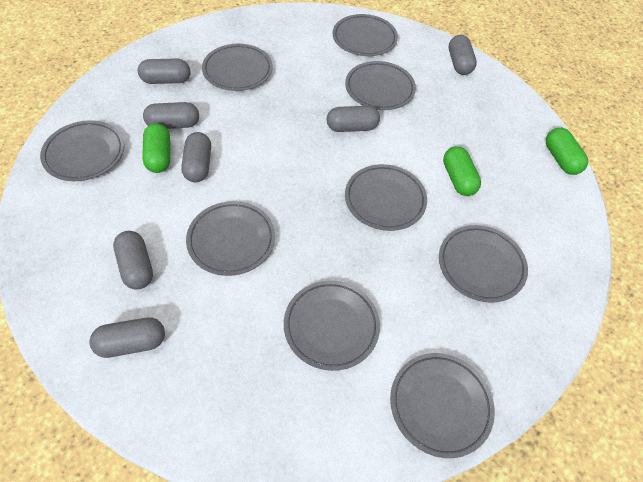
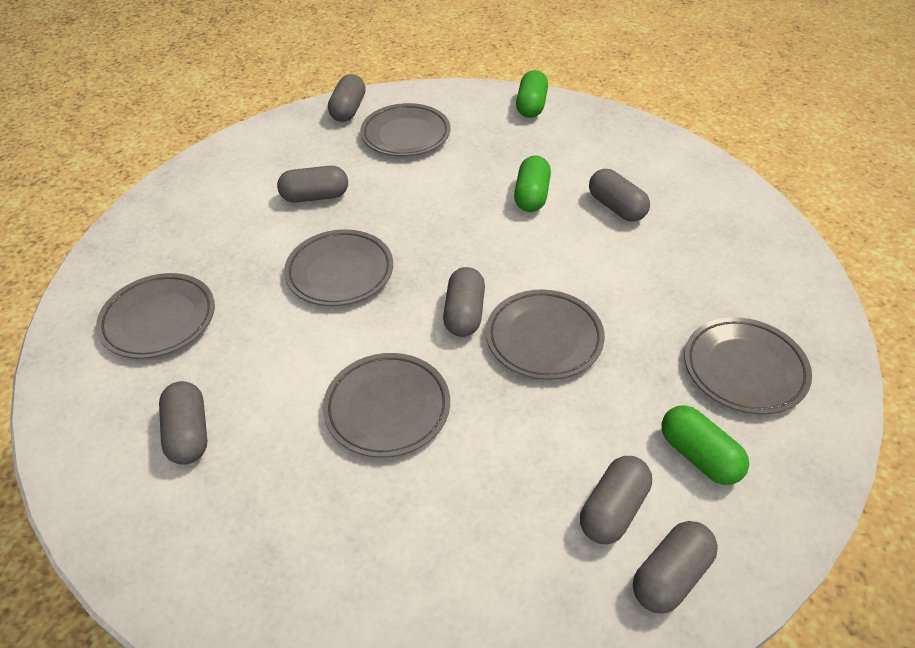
grey plate: [40,120,124,181] [186,201,275,276] [202,44,273,91] [284,281,380,371] [333,14,398,56] [345,61,416,110] [345,164,427,231] [390,353,495,458] [439,225,528,303] = 9 -> [96,273,215,359] [284,229,393,306] [323,353,450,458] [360,103,451,156] [486,289,605,380] [684,317,812,414] = 6

